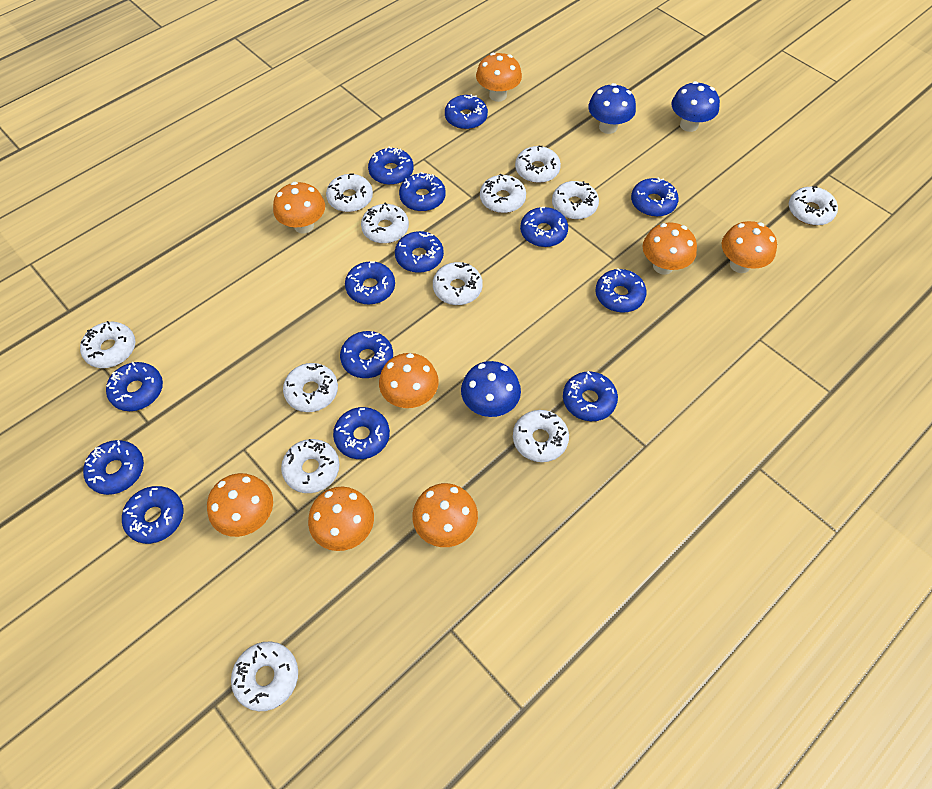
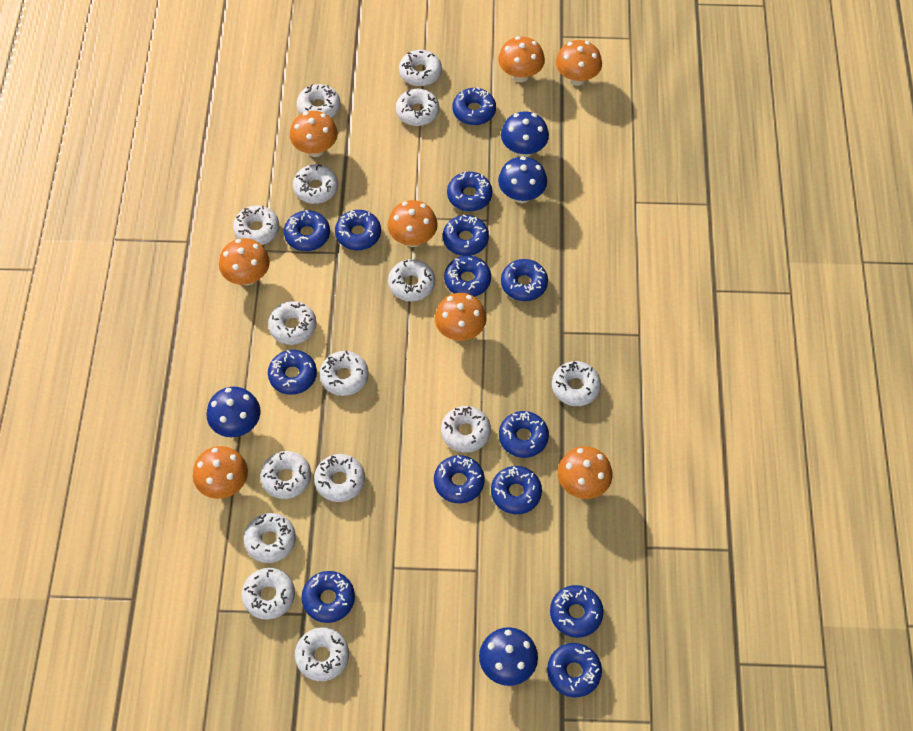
blue mushroom: [461,361,521,417] [588,83,636,134] [671,81,720,132] = 3 -> [207,387,261,437] [479,627,538,686] [498,156,547,203] [501,111,549,157] = 4
white donut: [80,321,135,368] [231,641,298,711] [281,439,340,493] [283,363,338,412] [326,173,373,212] [361,202,409,244] [433,262,483,305] [480,173,526,213] [513,410,569,462] [515,146,561,183] [552,181,599,220] [789,186,838,226] = 12 -> [233,205,279,245] [242,568,295,620] [243,513,296,563] [260,451,311,499] [268,301,316,345] [293,164,338,204] [295,627,349,681] [297,84,340,118] [314,454,365,502] [320,351,369,396] [388,259,435,301] [396,89,440,126] [399,50,442,86] [441,406,491,453] [552,361,601,406] = 15

